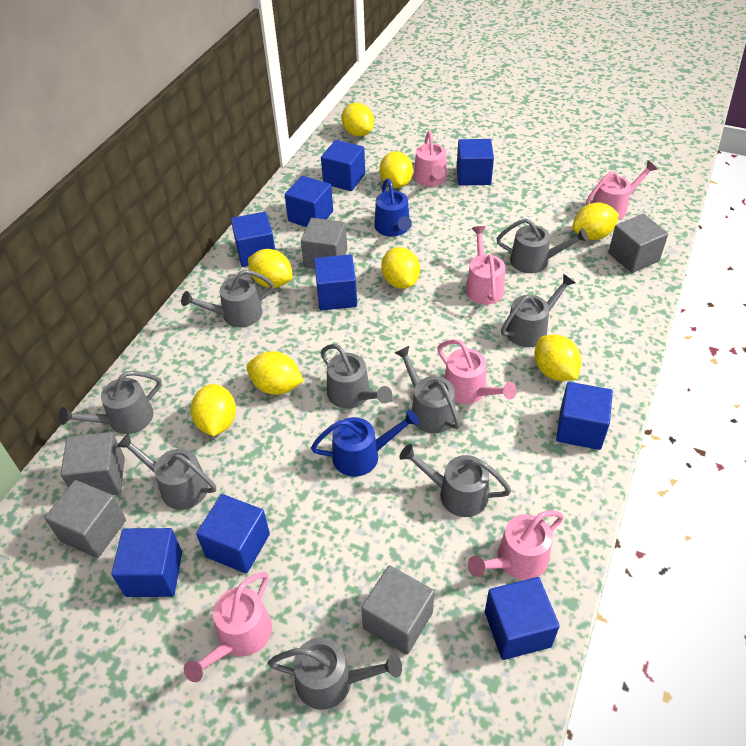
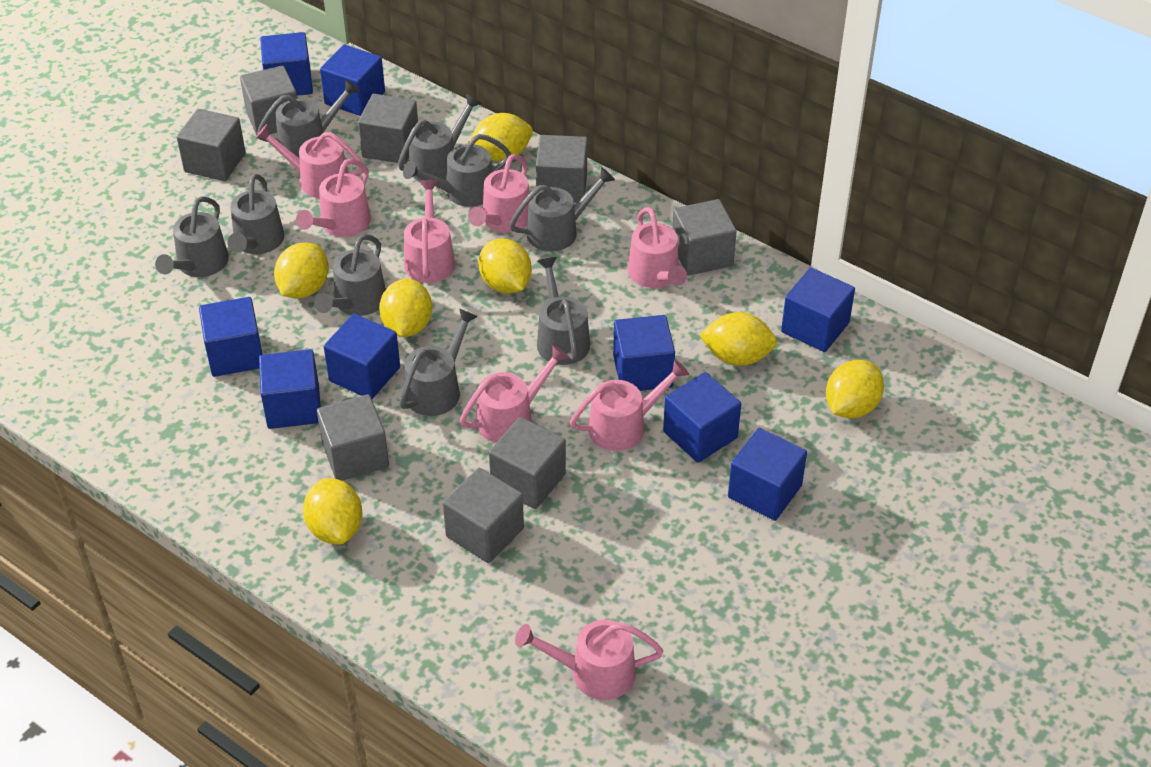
blue watering can: [311,409,419,477] [374,178,412,237] = 2 -> none = 0
grey cube: [45,480,126,558] [61,432,125,495] [301,218,347,269] [361,565,434,655] [608,214,668,273] = 5 -> [176,109,246,181] [240,65,297,136] [317,394,389,481] [358,94,418,164] [443,468,524,563] [489,417,566,509] [536,135,587,203] [672,199,737,276] = 8
pink watering can: [184,572,272,682] [414,131,447,186] [437,339,517,404] [465,226,505,305] [468,511,564,580] [586,161,658,220] = 6 -> [255,124,363,198] [296,159,371,237] [404,180,455,283] [460,345,569,443] [468,154,530,233] [515,620,663,700] [570,360,689,451] [628,207,687,288] = 8
yellow lemon: [190,384,236,436] [246,351,304,395] [248,249,293,288] [341,103,374,137] [379,151,413,188] [381,247,420,289] [534,335,581,381] [572,202,619,240] = 8 -> [274,243,329,298] [303,478,362,545] [379,279,432,337] [468,113,533,161] [479,239,532,294] [699,312,777,366] [826,360,884,418] = 7

